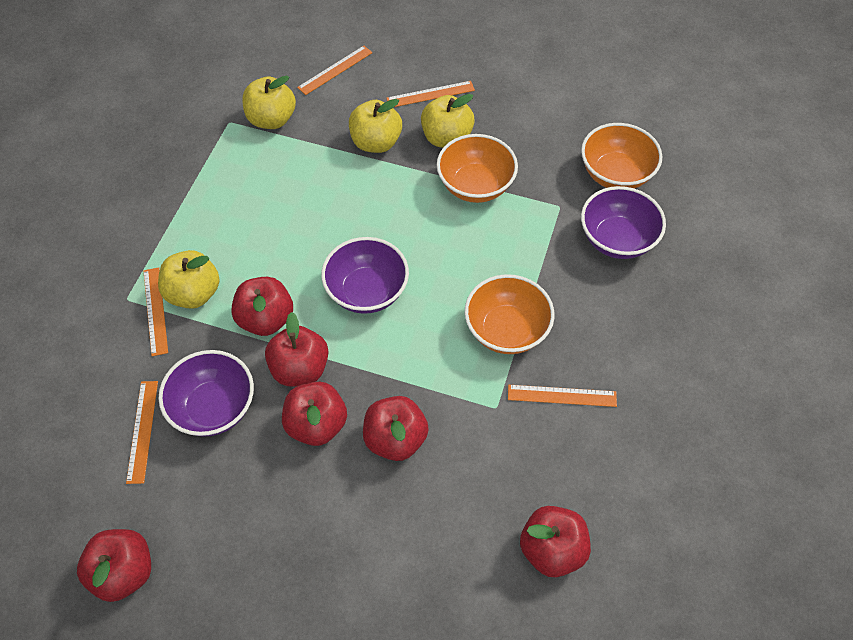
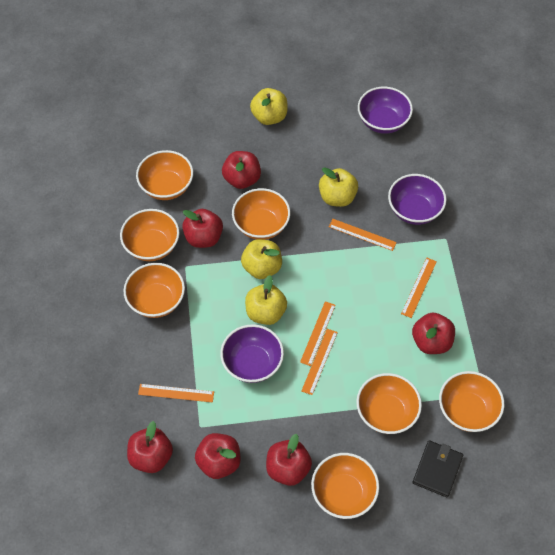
black wallet: none = 0 -> [412,440,463,498] = 1
orange bowl: [437,134,518,203] [465,274,555,354] [581,123,662,188] = 3 -> [120,209,179,261] [123,263,185,318] [136,150,193,200] [232,188,290,240] [311,453,379,519] [356,373,422,434] [439,371,504,432] = 7

